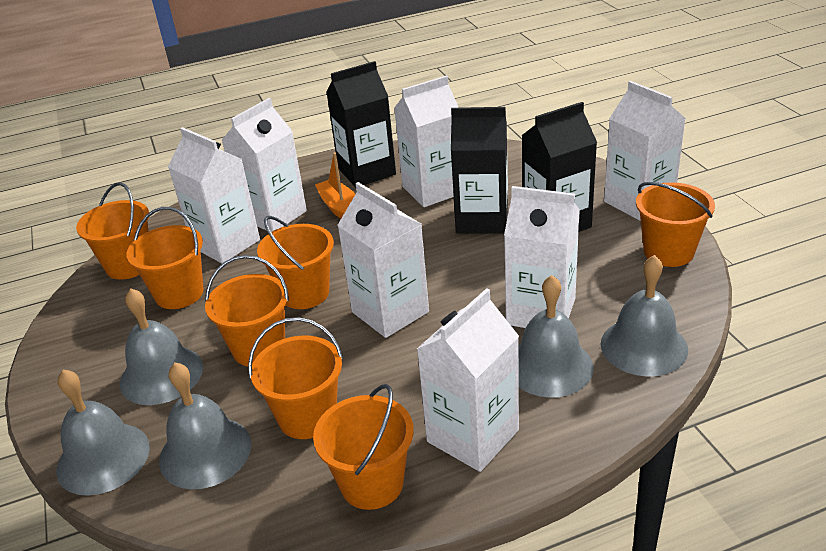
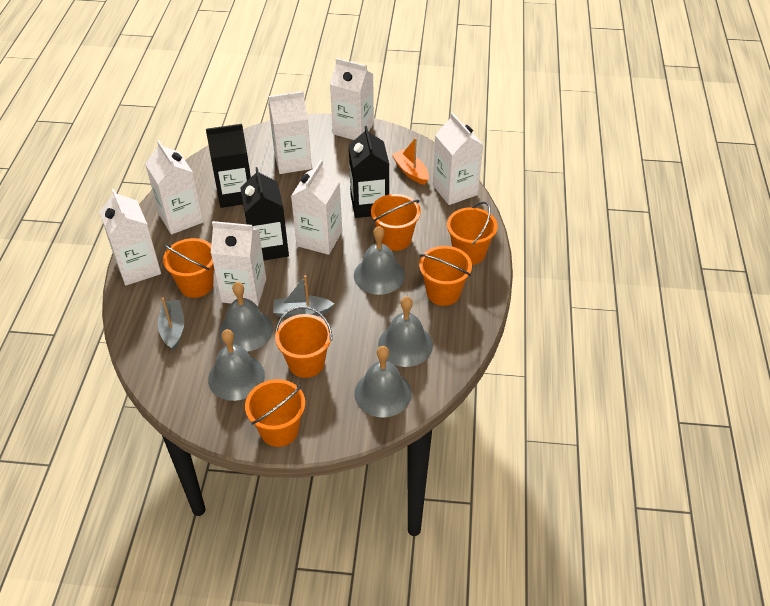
grey boat: none = 0 -> [158,298,184,350] [273,275,334,318] = 2
orange bucket: [76,182,149,280] [126,207,203,309] [205,255,289,366] [248,317,343,439] [257,216,334,309] [313,384,414,510] [636,182,715,267] = 7 -> [163,238,214,298] [245,379,305,447] [275,306,332,378] [371,194,421,251] [419,246,472,306] [447,201,498,265] = 6

